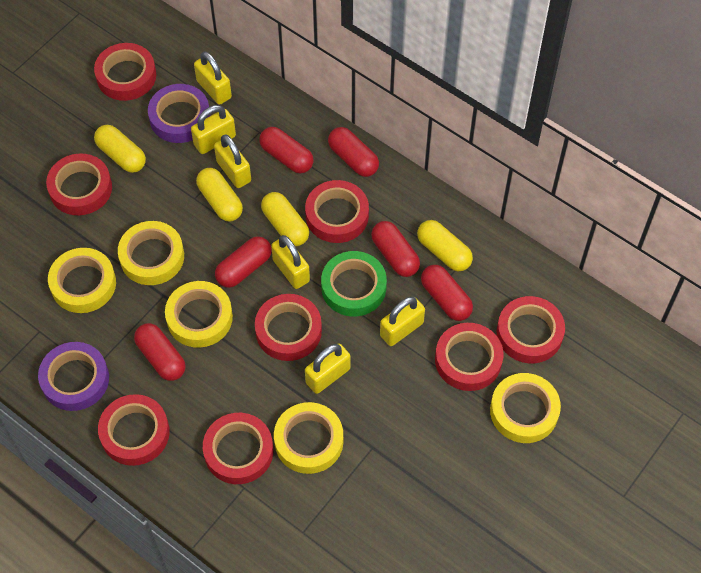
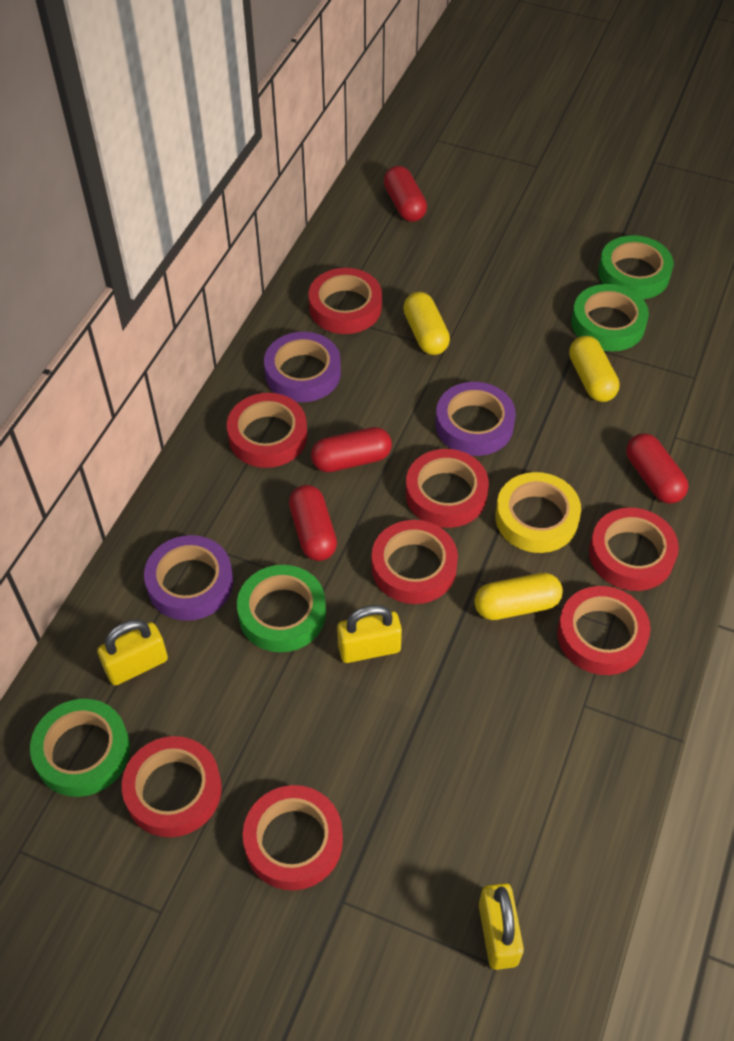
green tape: [321,251,387,316] = 1 -> [30,699,130,797] [237,565,326,652] [571,284,649,351] [598,235,673,299] = 4
purple tape: [38,342,109,411] [148,84,210,143] = 2 -> [144,535,233,621] [264,332,341,402] [435,382,516,456] = 3
red capsule: [134,323,186,381] [215,236,272,288] [259,127,314,173] [328,127,379,177] [371,221,420,277] [421,265,473,321] = 6 -> [289,485,337,561] [311,427,392,472] [384,166,427,222] [626,433,688,504] = 4
yellow capsule: [94,125,146,173] [196,168,243,221] [261,192,309,246] [417,220,473,271] = 4 -> [403,292,450,355] [474,573,563,620] [569,336,620,402] = 3
yellow padlock: [191,105,236,154] [194,51,232,105] [214,134,251,188] [271,235,310,289] [305,344,350,394] [380,297,425,346] = 6 -> [97,619,168,686] [337,605,402,663] [479,883,524,970] = 3
yellow tape: [48,248,116,313] [118,221,184,285] [165,281,233,348] [274,402,343,474] [490,373,561,443] = 5 -> [495,472,581,553] = 1

